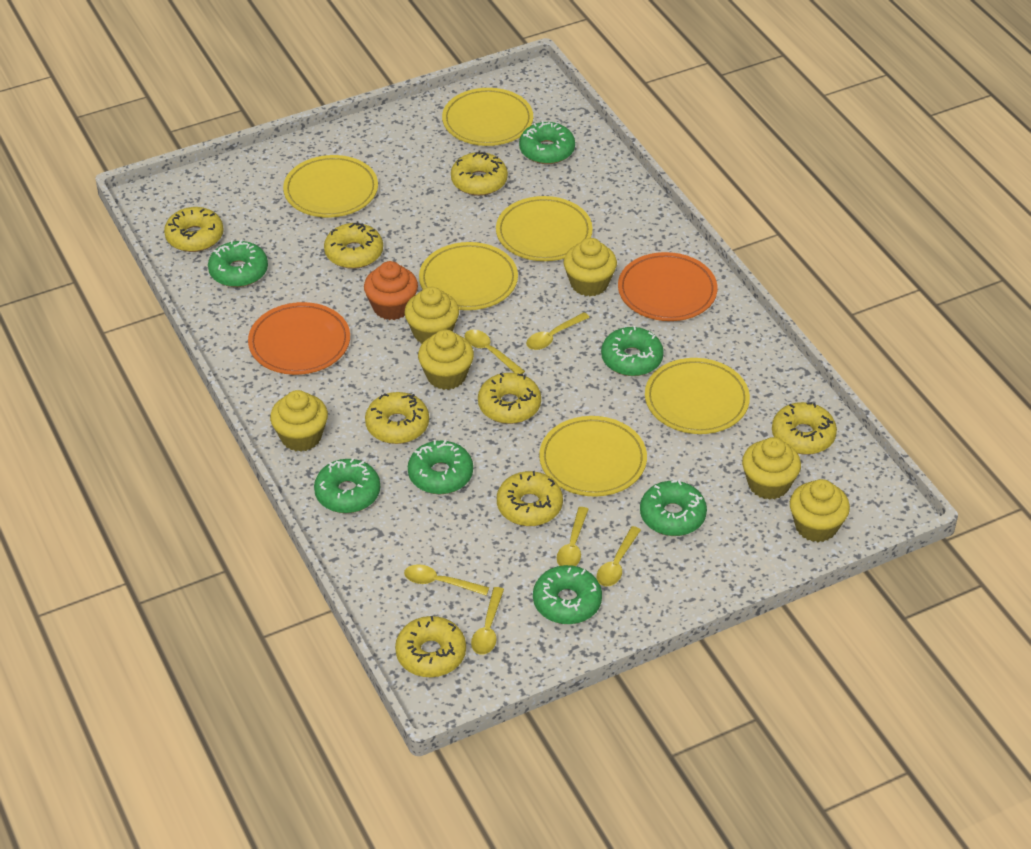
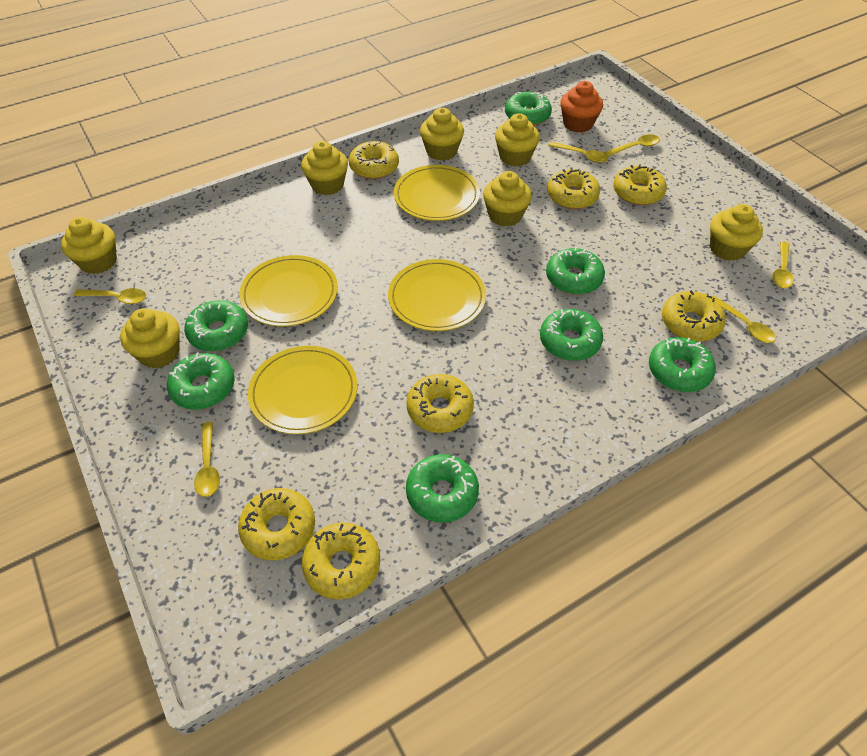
orange plate: [248,302,350,375] [618,252,717,321] = 2 -> none = 0
yellow cupcake: [270,390,328,452] [404,287,459,344] [418,330,474,390] [563,238,617,297] [742,437,801,500] [790,479,850,542] = 6 -> [61,217,117,274] [120,308,180,368] [301,141,348,195] [420,108,464,161] [483,171,532,227] [495,113,540,167] [710,204,763,261] = 7
yellow donut: [164,207,224,252] [324,221,383,269] [365,392,429,444] [395,616,466,677] [451,150,508,196] [478,373,541,424] [497,471,563,526] [772,402,837,455] = 8 -> [238,488,315,560] [302,523,380,600] [349,140,399,179] [406,374,474,433] [547,168,600,209] [613,164,667,205] [662,290,725,342] = 7
yellow plate: [283,155,378,218] [419,242,518,310] [442,88,533,146] [496,196,593,261] [539,416,647,497] [645,358,750,434] = 6 -> [239,255,338,327] [248,346,358,434] [388,259,486,331] [394,165,480,221] = 4

